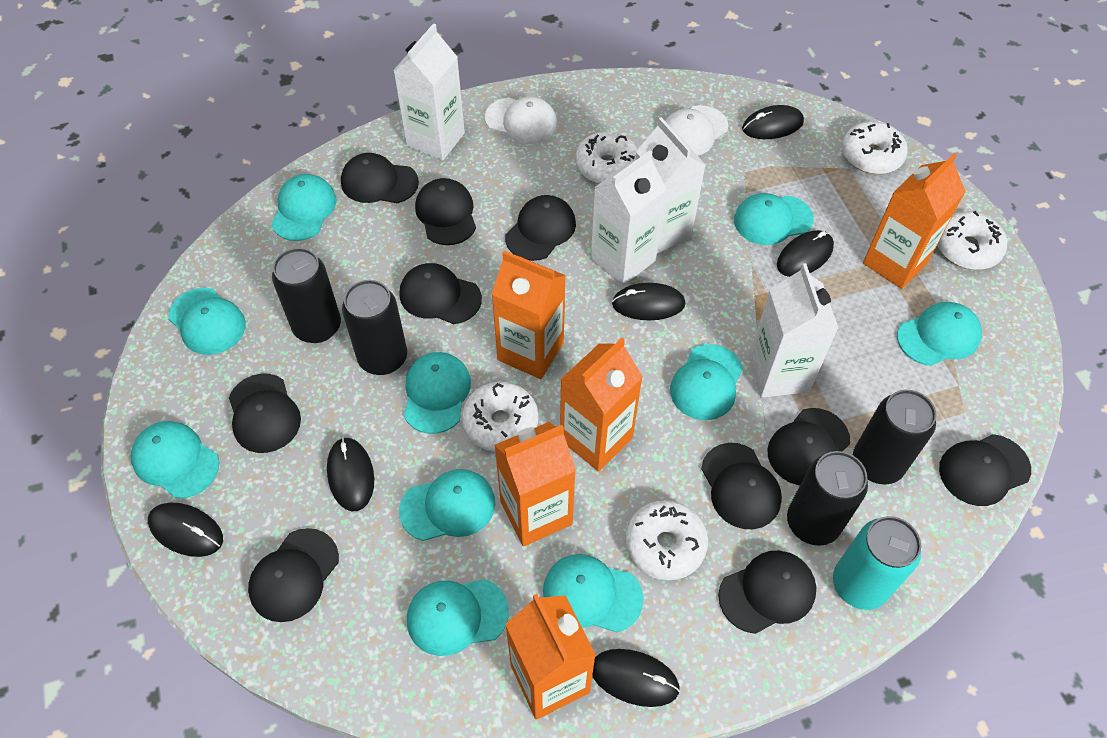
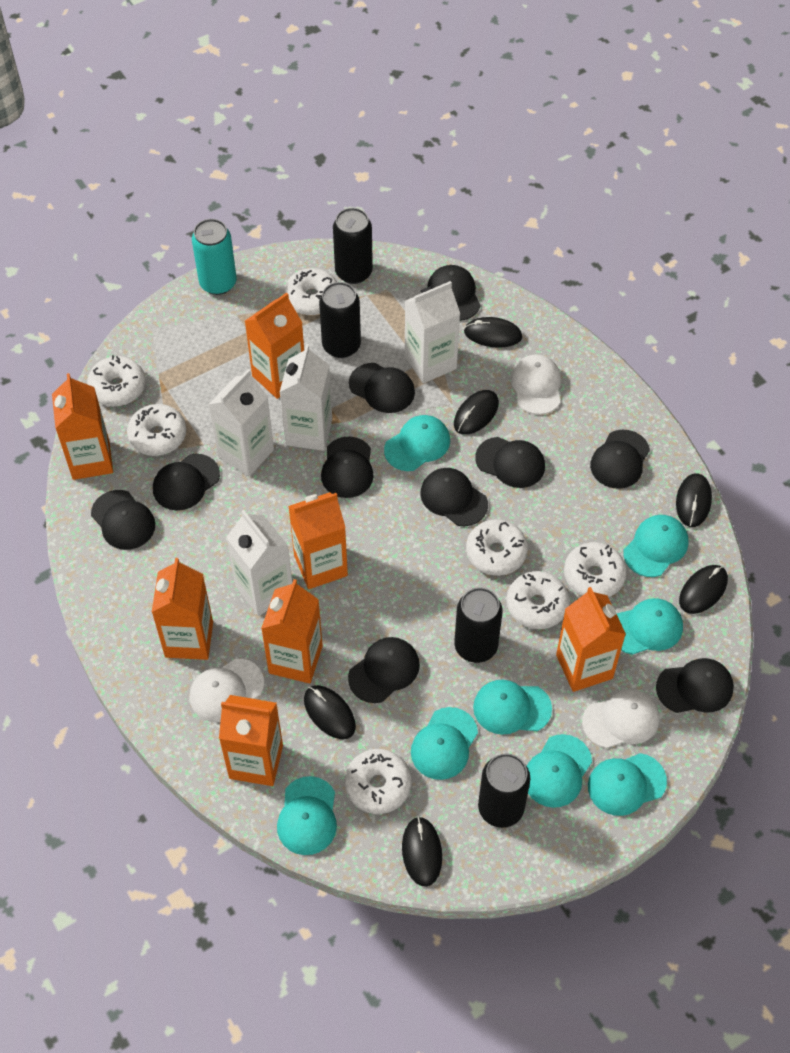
orange carton: [491,251,566,379] [494,422,576,547] [505,594,596,720] [560,338,643,471] [863,153,966,289] = 5 -> [52,373,113,480] [152,558,213,660] [219,695,283,786] [245,293,304,399] [261,579,323,683] [288,492,348,589] [556,587,626,692] = 7
turquoise cap: [131,421,219,498] [168,288,246,355] [271,174,337,241] [399,469,495,541] [404,352,471,434] [407,579,509,656] [543,554,644,633] [670,344,743,420] [734,193,814,245] [897,302,982,366] = 10 -> [277,776,337,855] [384,415,450,471] [411,707,478,780] [473,680,552,735] [527,734,592,808] [588,753,667,816] [616,598,683,655] [623,515,688,577] = 8
white cap: [485,97,558,144] [665,105,728,156] = 2 -> [189,659,264,722] [511,355,561,415] [582,689,659,748] = 3
white donut: [462,382,539,452] [575,131,638,184] [625,500,708,580] [842,121,908,174] [937,211,1007,270] = 5 -> [87,355,145,406] [127,404,186,456] [284,268,337,315] [345,749,412,814] [466,519,528,576] [506,571,570,629] [564,542,627,597] = 7

